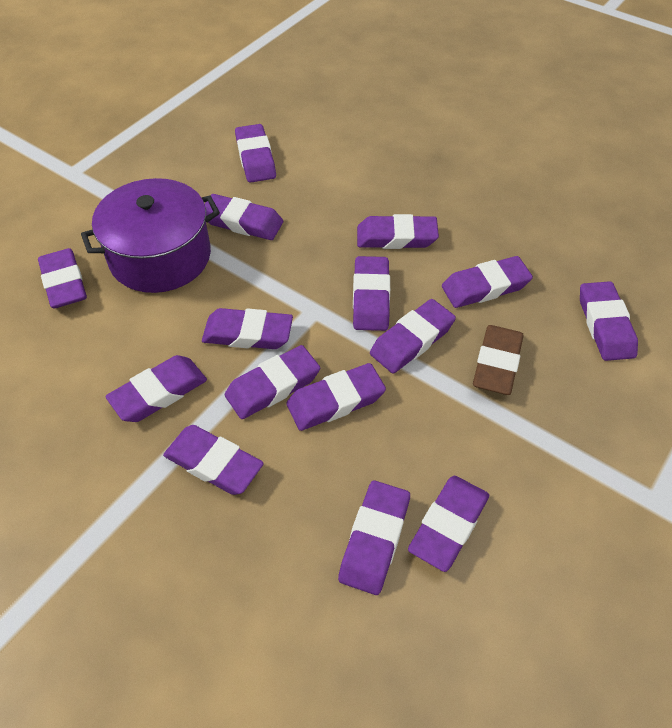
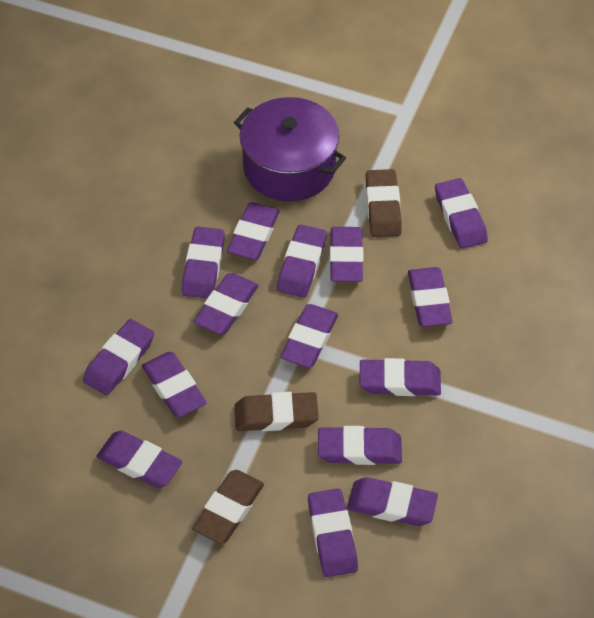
brown eraser: [473,325,524,395] = 1 -> [192,470,264,544] [234,392,319,431] [366,169,402,237] = 3

